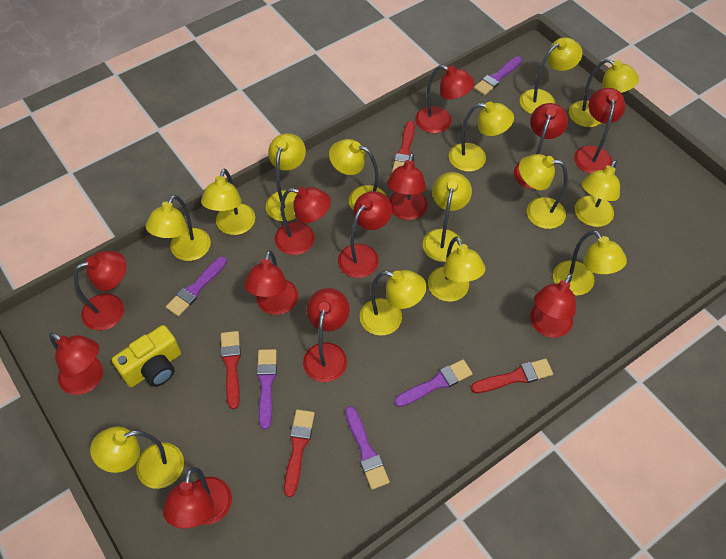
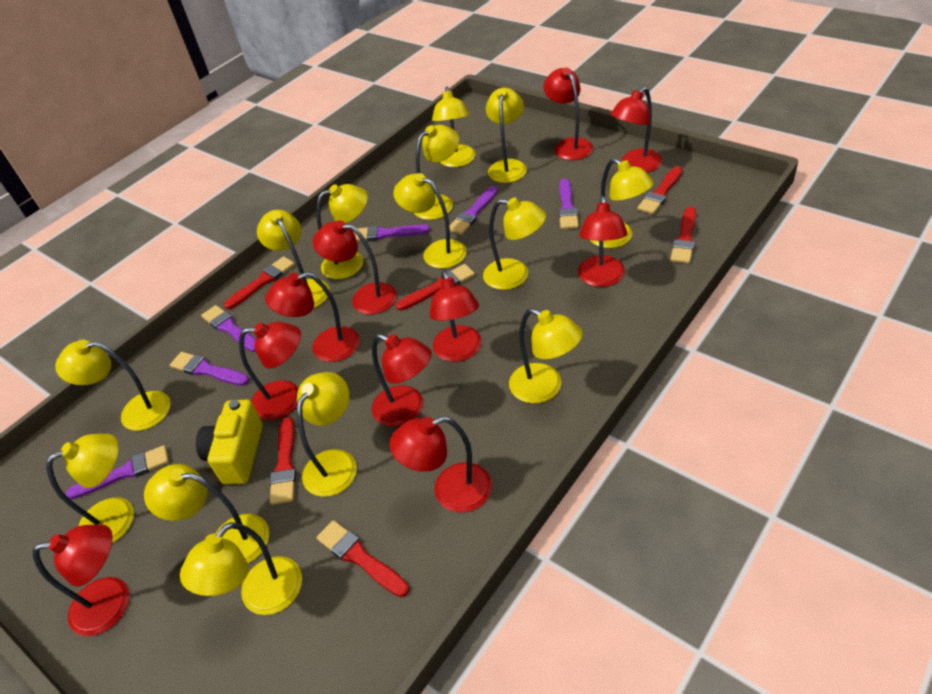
purple brush: [166,257,227,316] [257,349,277,429] [345,406,390,490] [394,359,473,407] [474,56,522,95] = 5 -> [66,445,169,499] [170,352,249,386] [201,305,256,352] [353,224,430,241] [450,186,498,235] [558,179,579,229] = 6
red brush: [221,331,241,409] [284,410,315,497] [392,121,415,172] [471,358,553,393] = 4 -> [224,256,295,309] [270,417,296,505] [317,520,409,597] [396,264,475,311] [637,166,682,214] [670,207,696,264] = 6
red lamp: [49,333,103,395] [74,251,126,330] [163,467,232,528] [244,250,298,315] [275,187,331,255] [303,288,350,382] [338,191,392,278] [387,153,427,220] [415,65,475,133] [514,103,568,189] [530,274,576,338] [574,88,626,174] = 12 -> [33,525,129,636] [239,322,301,420] [265,272,360,362] [313,220,397,315] [372,334,432,427] [390,416,492,513] [430,270,482,362] [543,68,593,160] [578,196,628,287] [611,87,662,173] = 10

